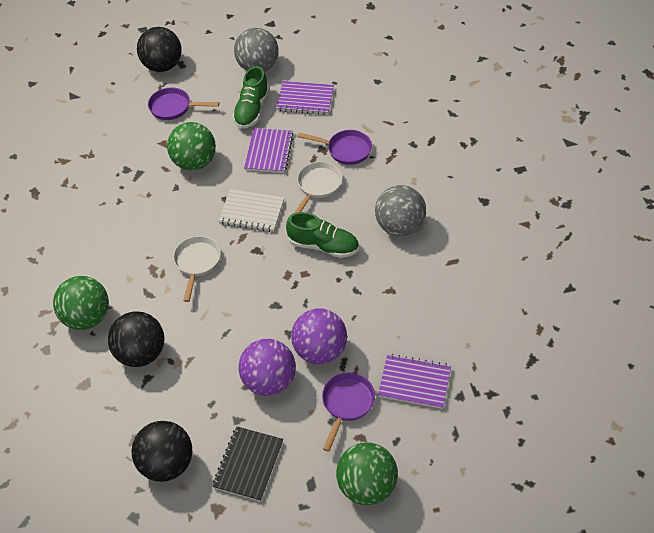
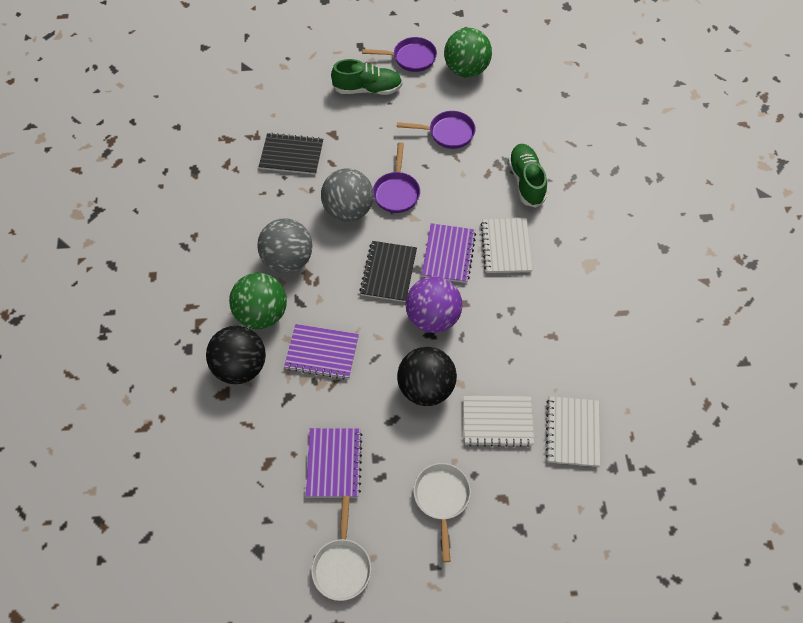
black ball: [108,311,164,367] [131,421,192,482] [137,27,182,72] = 3 -> [206,326,266,384] [397,347,457,406] = 2
black notebook: [212,426,283,502] = 1 -> [259,133,323,175] [359,241,417,302] = 2
green ball: [53,276,109,330] [167,122,216,171] [336,442,398,505] = 3 -> [229,273,287,329] [444,28,492,77] = 2
purple ball: [239,339,296,396] [291,308,347,364] = 2 -> [406,276,462,333] = 1
white notebook: [218,189,284,232] = 1 -> [463,396,534,447] [480,218,533,273] [546,396,600,467] = 3

